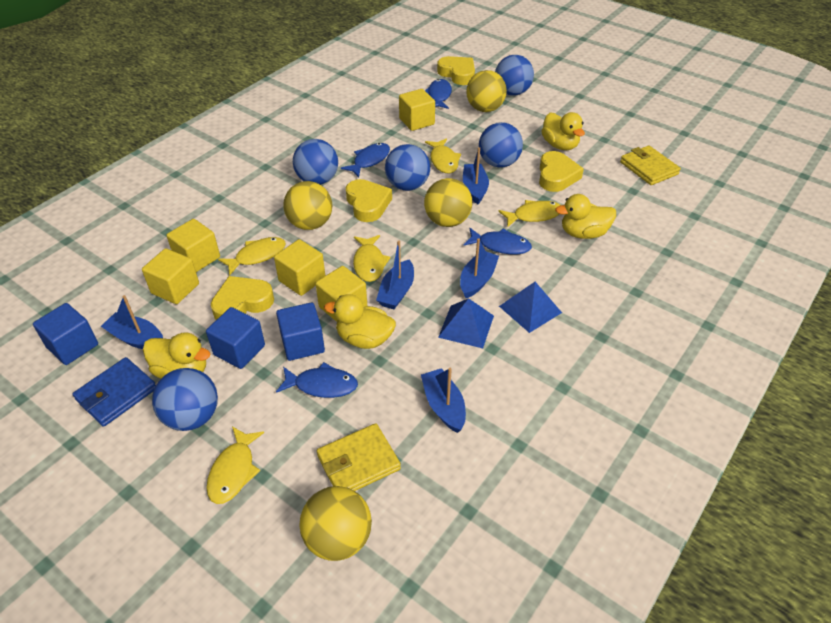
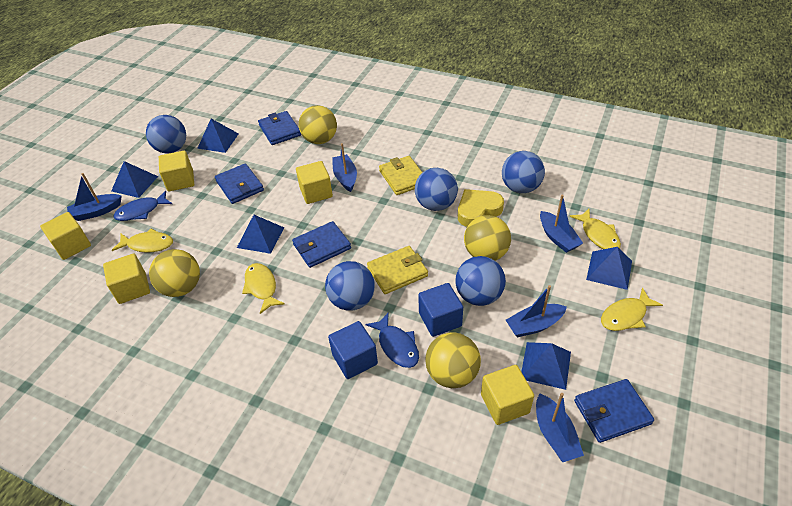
blue cube: [33,303,98,365] [206,307,265,369] [276,302,325,361] = 3 -> [328,321,378,379] [418,283,463,337] = 2
blue fish: [276,362,358,398] [341,143,390,177] [425,79,452,109] [464,228,532,254] = 4 -> [114,190,172,221] [365,313,419,368] = 2
blue pyramid: [438,298,494,348] [499,282,562,333] = 2 -> [111,161,158,198] [197,119,239,153] [237,215,284,254] [521,342,571,390] [586,247,632,290] = 5
blue wallet: [72,357,156,427] = 1 -> [215,163,264,204] [258,111,301,145] [292,221,351,268] [574,379,654,443] = 4
yellow duck: [143,332,211,379] [324,294,396,349] [541,112,585,150] [555,194,616,239] = 4 -> none = 0
yellow fish: [207,426,264,504] [218,237,286,276] [353,235,391,282] [425,138,461,173] [498,200,560,227] = 5 -> [112,229,173,253] [242,263,285,314] [569,209,621,249] [601,288,663,331] = 4
yellow heart: [211,276,274,320] [346,179,392,222] [437,56,475,85] [539,151,584,192] = 4 -> [458,189,504,227] = 1

